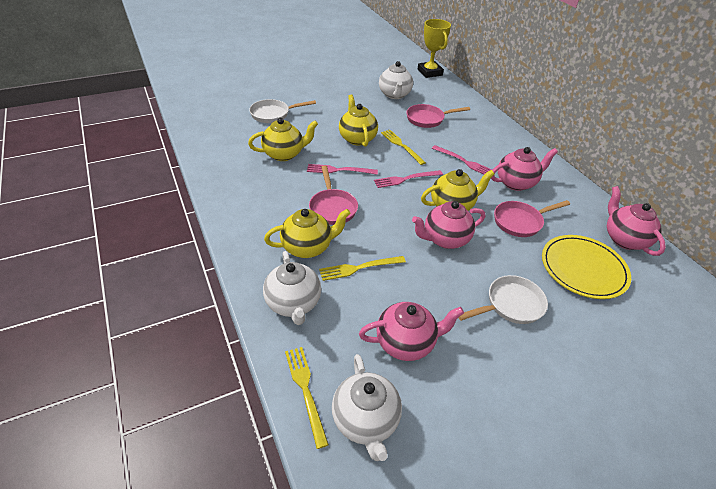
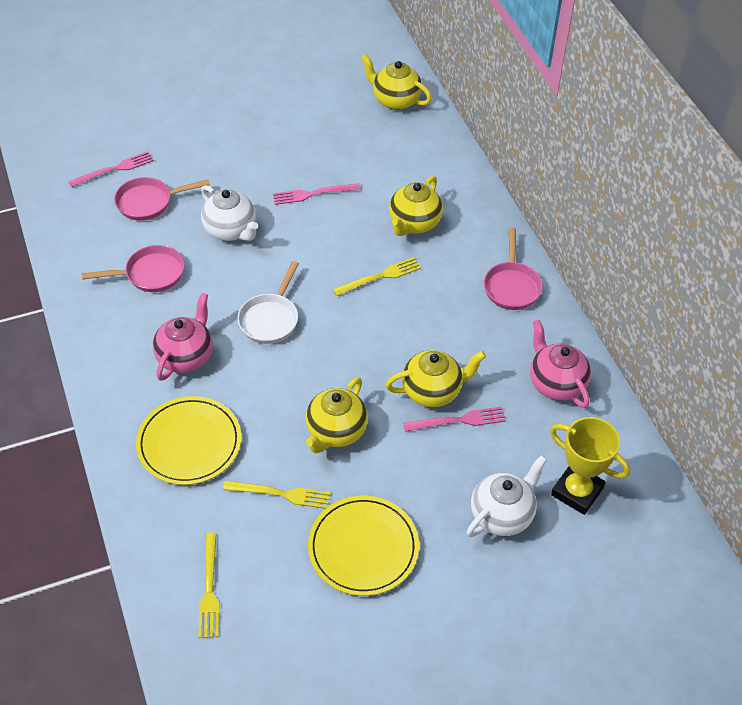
pink teapot: [359,302,464,361] [412,201,485,249] [491,147,558,191] [607,186,666,256] = 4 -> [153,293,213,381] [530,320,591,408] = 2
white pan: [249,99,316,123] [458,275,548,324] = 2 -> [238,261,299,344] = 1
white teapot: [263,251,321,325] [332,354,402,461] [379,61,413,99] = 3 -> [201,185,258,241] [467,455,547,537] = 2
yellow plate: [542,235,631,299] = 1 -> [136,396,241,485] [308,496,419,596] = 2

